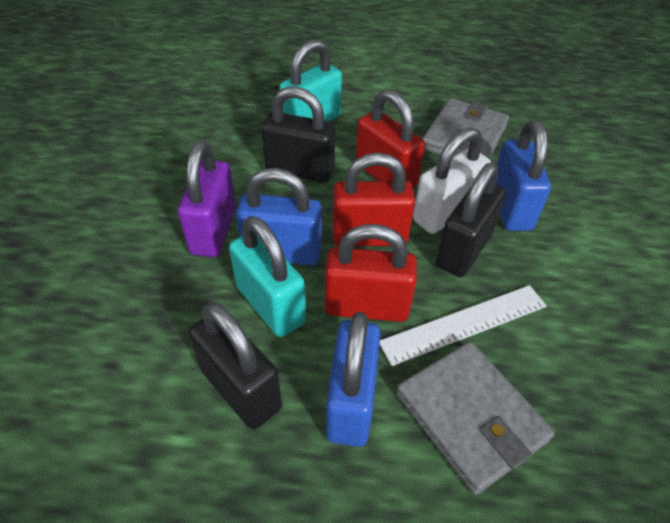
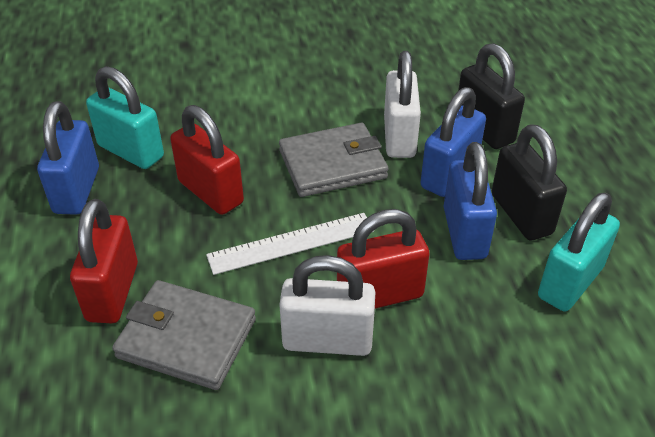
black padlock: [189,303,282,429] [261,87,335,183] [436,162,506,277] = 3 -> [458,43,525,149] [492,124,567,240] = 2
purple padlock: [178,141,236,257] = 1 -> none = 0
white padlock: [413,127,491,234] = 1 -> [279,255,375,356] [384,51,421,158] = 2

